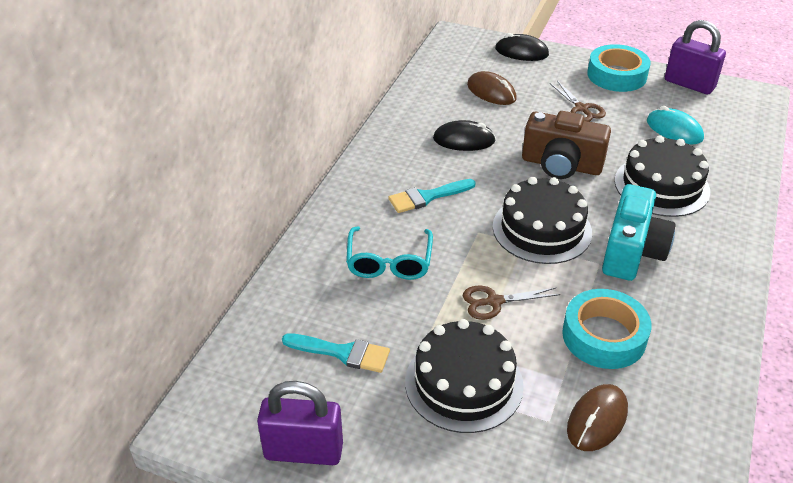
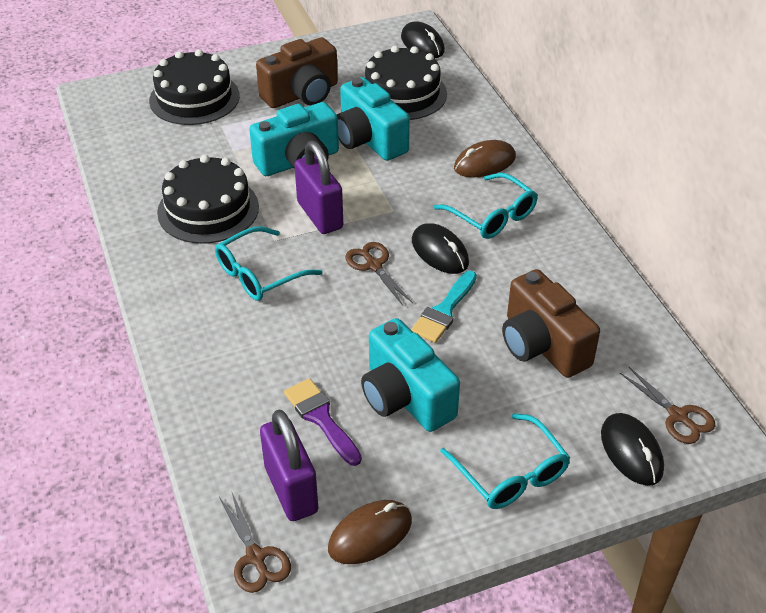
black mouse: [433,120,496,151] [495,33,549,61] = 2 -> [401,21,445,58] [412,223,469,274] [601,413,664,486] = 3
brown camera: [522,111,611,179] = 1 -> [256,37,338,108] [502,269,600,378] = 2
brown scissors: [463,286,560,320] [550,81,606,122] = 2 -> [219,493,291,593] [345,242,413,306] [620,366,715,444] = 3
purple brush: none = 0 -> [284,378,362,466] = 1
turquoise brush: [282,333,390,373] [388,179,476,213] = 2 -> [411,271,477,343] = 1
turquoise camera: [602,184,676,281] = 1 -> [249,102,339,176] [337,77,410,161] [361,318,460,432] = 3
turquoise glasses: [346,226,433,280] = 1 -> [215,226,322,301] [434,173,538,239] [440,413,570,509] = 3
turquoise mouse: [647,106,704,145] = 1 -> none = 0
turquoise tape: [562,289,652,369] [587,44,651,92] = 2 -> none = 0

